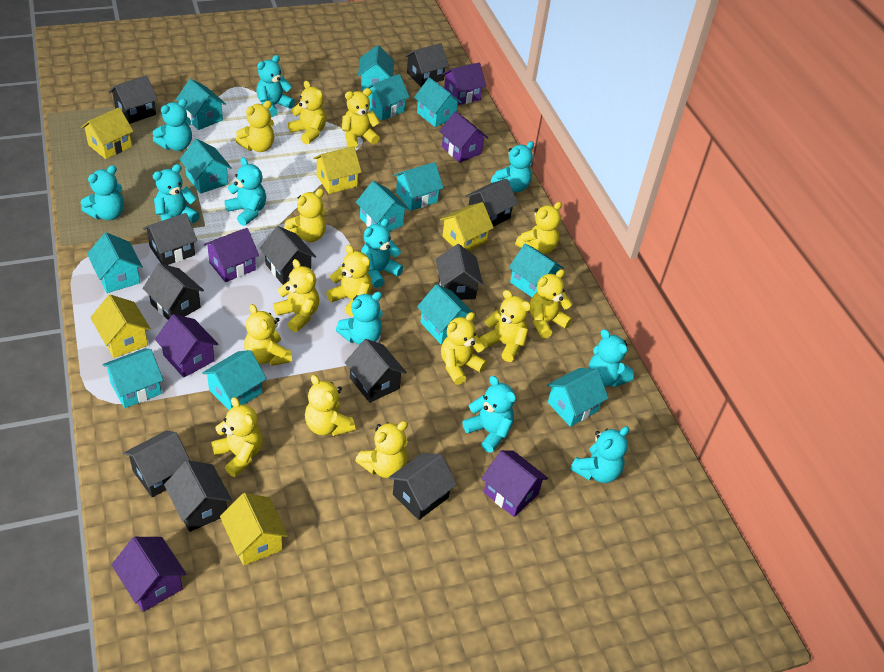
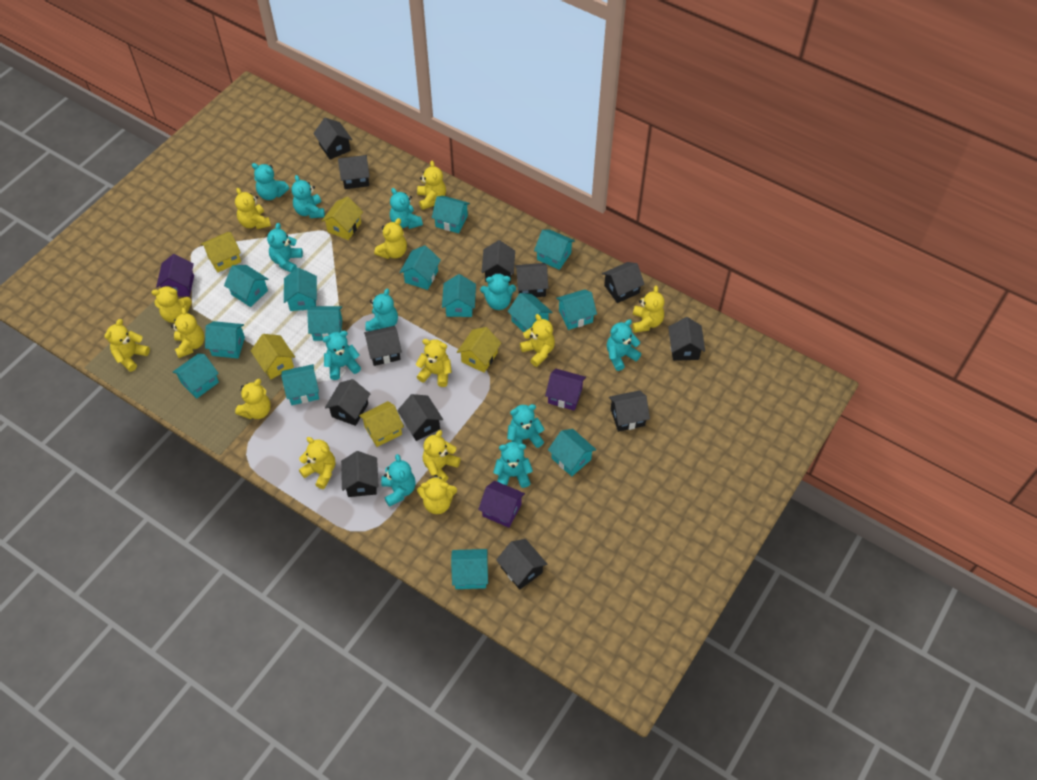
black house: [109,75,158,124] [124,431,190,497] [143,213,197,265] [143,263,204,320] [164,460,232,532] [260,226,316,285] [345,339,407,403] [388,453,457,520] [405,43,449,87] [436,244,483,300] [465,179,518,227] = 11 -> [313,118,352,160] [325,379,370,426] [338,155,370,189] [341,451,378,497] [364,326,402,366] [397,394,443,441] [482,240,515,283] [496,539,547,590] [515,263,548,297] [602,262,645,303] [609,390,650,432] [668,317,705,361] = 12
purple house: [111,537,186,612] [155,314,218,378] [203,228,259,282] [439,111,488,163] [442,63,486,106] [481,450,548,517] = 6 -> [156,254,194,297] [478,481,525,528] [545,369,586,411] = 3
turquoise house: [87,233,143,293] [102,349,163,408] [176,79,226,130] [180,139,231,194] [202,350,267,410] [356,181,409,232] [358,45,394,91] [362,74,409,121] [393,162,444,211] [414,77,462,127] [417,284,476,345] [509,243,564,297] [547,368,608,427] = 13 -> [173,353,219,399] [205,321,245,358] [224,265,268,307] [281,364,319,405] [284,268,317,311] [307,306,342,341] [400,245,441,290] [432,196,470,233] [442,274,476,317] [451,549,488,589] [508,293,552,332] [534,229,575,270] [548,429,596,476] [556,289,597,330] = 14
yellow teddy bear: [211,397,263,477] [235,101,274,152] [244,304,292,366] [273,259,319,332] [284,189,326,242] [288,81,326,145] [305,375,355,436] [326,245,372,316] [342,88,380,148] [355,421,408,478] [441,312,487,385] [480,290,531,362] [515,202,562,254] [530,269,572,339] = 14 -> [104,319,150,372] [151,285,192,323] [171,307,204,358] [235,188,271,229] [235,379,271,419] [299,437,335,489] [374,218,407,259] [416,339,452,387] [417,161,446,210] [417,475,457,514] [423,430,461,482] [520,314,555,367] [632,286,665,333] = 13

